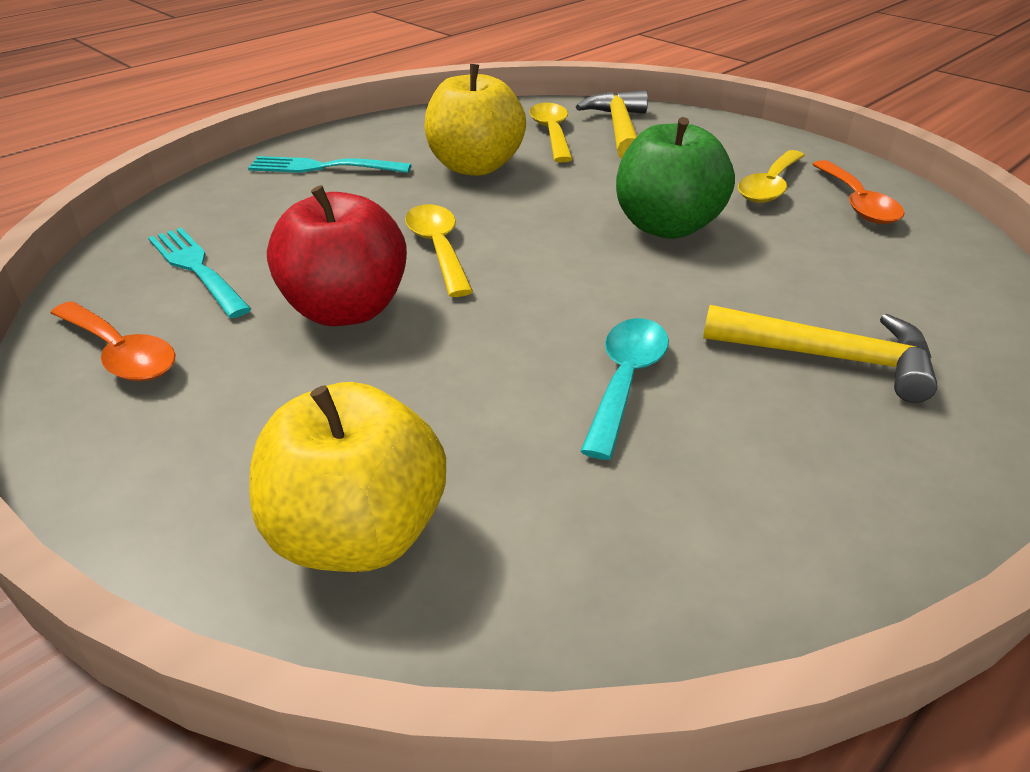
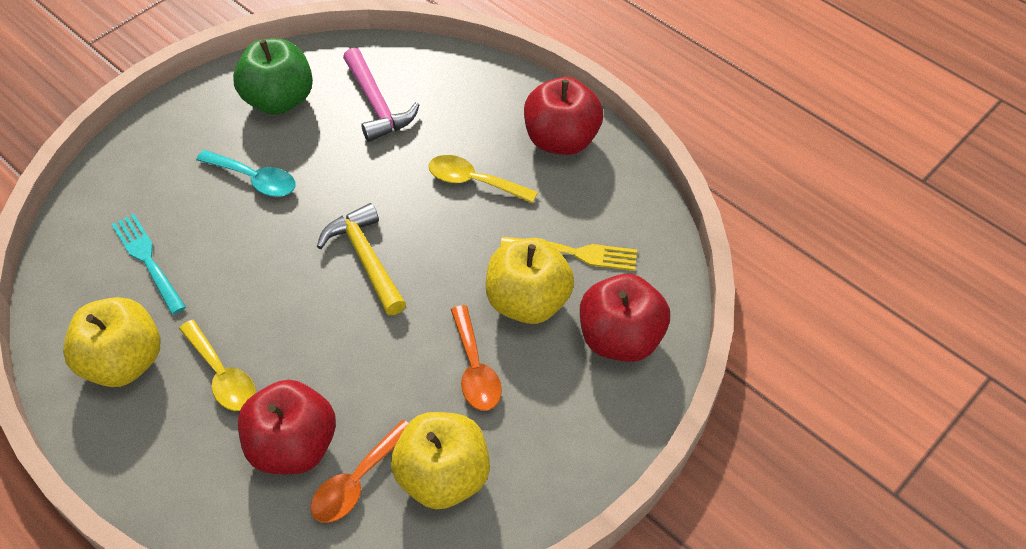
pink hammer: none = 0 -> [343,48,420,142] = 1
red apple: [267,185,407,326] = 1 -> [238,380,336,474] [524,77,603,155] [580,274,670,362] = 3
turquoise fork: [148,228,251,318] [248,156,411,173] = 2 -> [111,214,186,315] = 1
yellow apple: [249,382,446,572] [424,64,526,176] = 2 -> [63,297,160,387] [391,412,490,509] [486,238,574,324] = 3
yellow fork: none = 0 -> [500,237,637,271] = 1
yellow hammer: [576,90,648,159] [703,305,938,403] = 2 -> [317,203,406,315] = 1
yellow spoon: [405,204,473,297] [529,103,573,162] [738,150,805,203] = 3 -> [179,320,256,411] [428,155,538,203] = 2

